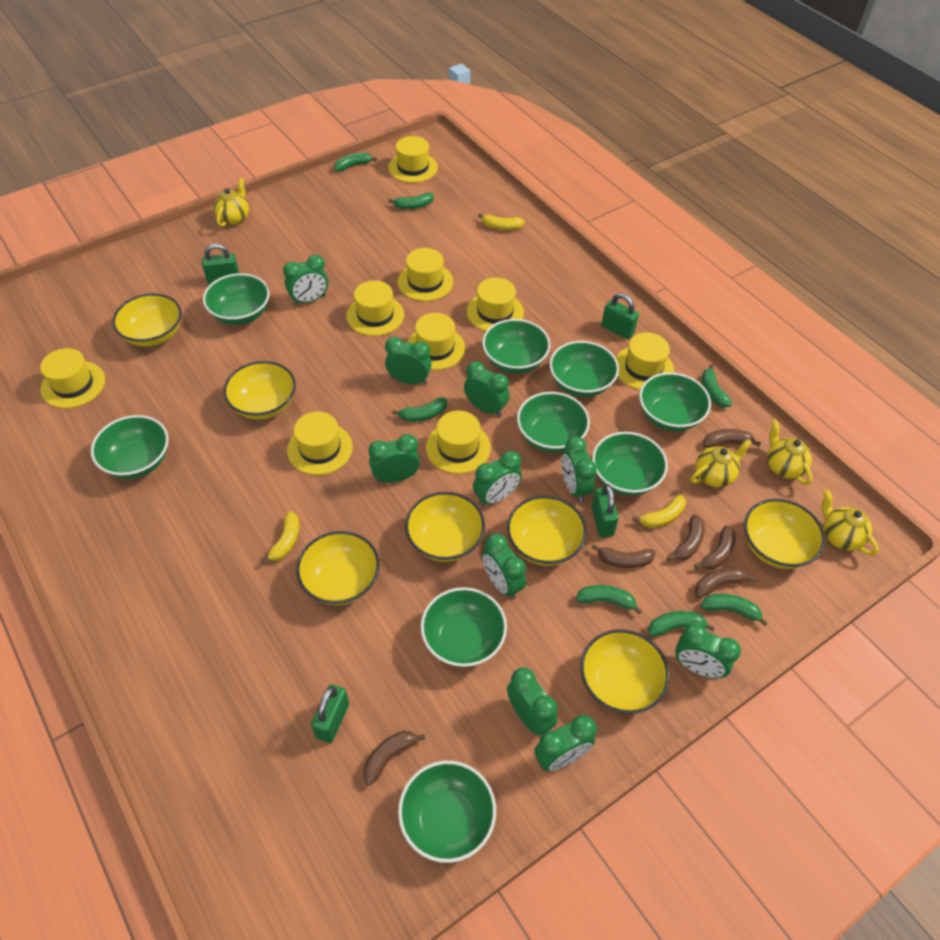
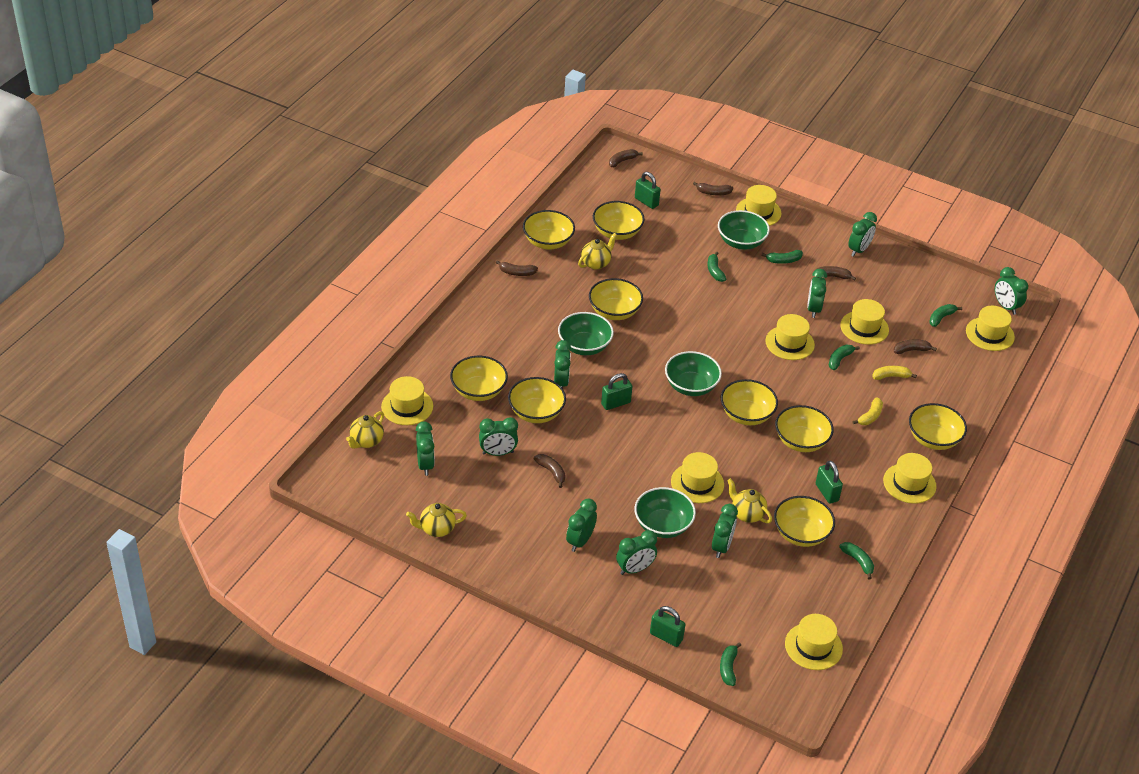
green banana: [334,153,377,171] [388,192,434,209] [392,397,447,422] [576,585,642,614] [648,611,715,636] [701,594,768,626] [702,364,732,407] = 7 -> [707,252,726,282] [720,642,741,686] [762,250,803,264] [829,345,860,370] [839,542,874,579] [929,304,962,327] = 6
green bowl: [91,415,169,479] [203,273,270,325] [398,761,496,863] [421,587,507,667] [482,319,550,373] [517,392,590,452] [549,341,619,397] [592,432,668,496] [639,372,711,431] = 9 -> [558,312,614,355] [634,487,696,538] [665,351,722,396] [718,210,770,250] = 4
green clock: [283,255,328,305] [369,434,420,483] [385,337,432,385] [464,361,509,417] [473,451,522,506] [482,534,526,599] [507,668,558,736] [534,715,596,771] [561,436,597,503] [675,624,741,678] = 10 -> [416,422,435,476] [479,417,518,456] [554,340,571,389] [566,499,597,552] [616,530,657,575] [712,504,738,558] [807,269,827,318] [848,212,877,257] [995,267,1028,315] = 9
yellow banana: [261,511,300,564] [478,213,525,230] [632,495,686,528] = 3 -> [852,397,883,425] [872,366,917,380] = 2
yellow bowl: [112,293,182,347] [223,361,296,420] [296,531,380,605] [405,492,485,562] [507,496,587,566] [580,629,670,714] [744,499,825,569] = 7 -> [450,356,508,401] [508,377,566,423] [523,210,575,250] [589,278,643,320] [593,201,645,240] [721,379,778,425] [774,496,835,547] [775,405,834,452] [909,403,967,450] = 9
yellow hat: [40,348,105,408] [287,411,353,475] [346,280,404,336] [388,136,438,183] [398,248,453,301] [407,313,465,370] [426,411,491,474] [467,277,524,331] [616,332,674,390] = 9 -> [381,376,433,425] [671,452,724,503] [736,185,782,226] [766,314,815,360] [785,614,843,670] [840,299,889,345] [883,453,936,504] [966,306,1015,351] = 8

